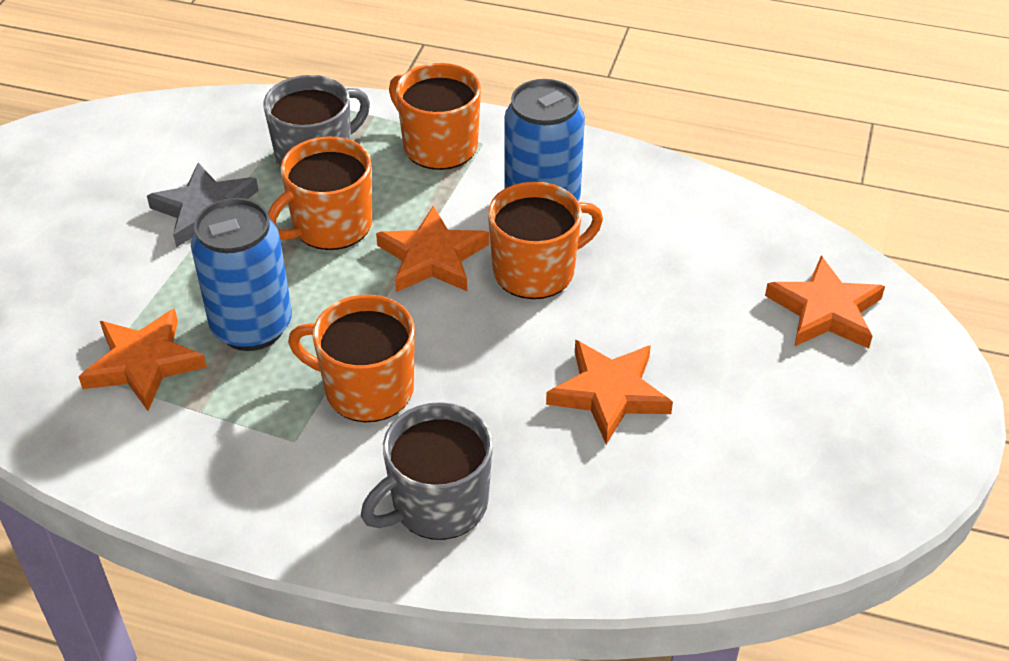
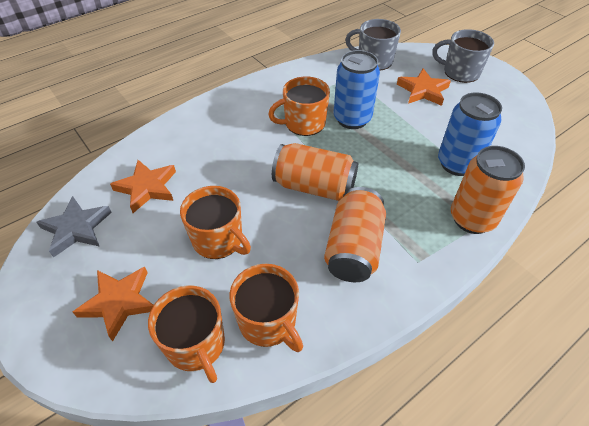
orange can: none = 0 -> [272,143,358,201] [324,187,386,282] [451,146,525,234] = 3
orange star: [78,308,207,411] [376,205,489,292] [546,340,673,444] [765,256,885,349] = 4 -> [73,267,153,342] [110,160,176,213] [397,68,451,106] = 3

